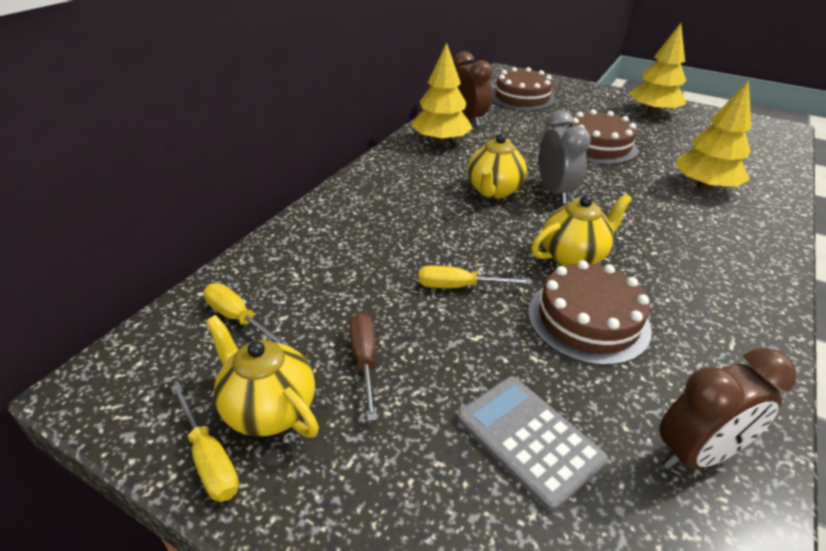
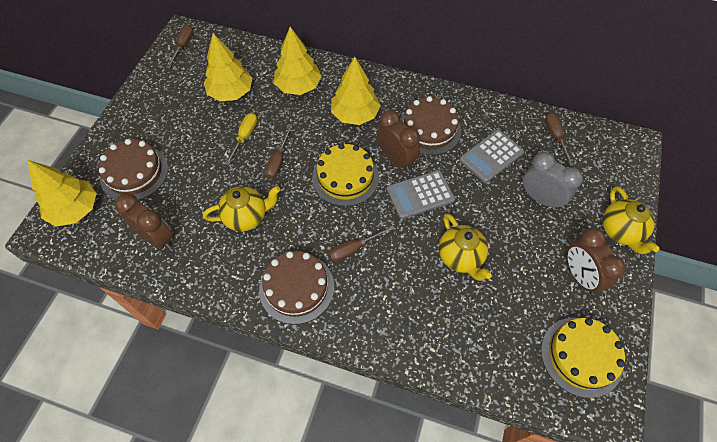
brown clock: [453,51,492,126] [659,348,797,470] = 2 -> [115,193,173,249] [376,110,420,171] [567,228,626,294] = 3
brown screwdriver: [349,313,377,421] = 1 -> [166,25,194,68] [265,125,292,179] [329,225,395,262] [545,112,574,166] = 4
grey calculator: [457,376,608,511] = 1 -> [387,170,455,219] [460,130,524,183] = 2
yellow cake: none = 0 -> [312,143,379,206] [541,317,625,398] = 2
yellow screwdriver: [171,384,239,502] [203,283,289,345] [419,265,532,288] = 3 -> [225,113,257,165] = 1
yellow tree: [412,42,473,144] [629,23,686,115] [675,80,752,191] = 3 -> [28,160,97,227] [204,33,253,101] [274,27,322,95] [331,57,381,125] = 4

